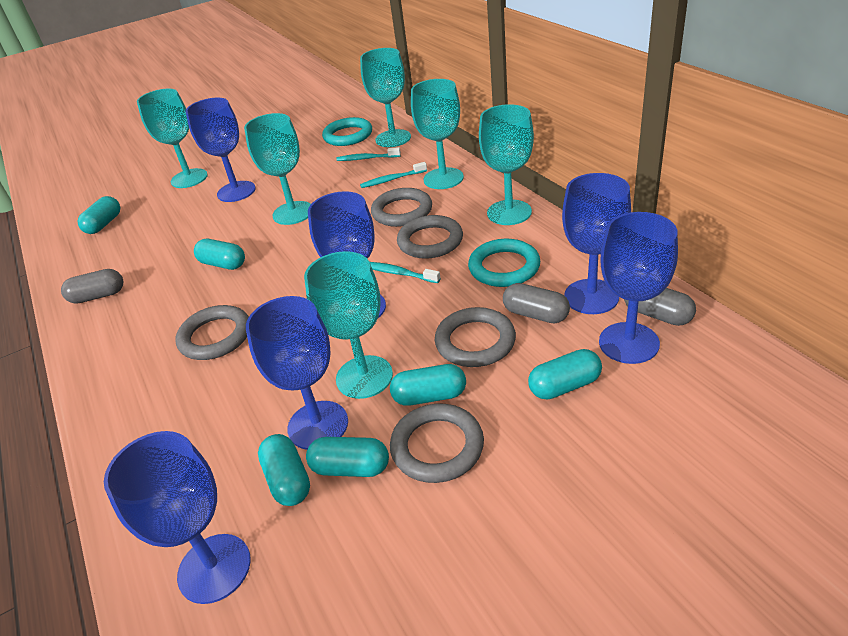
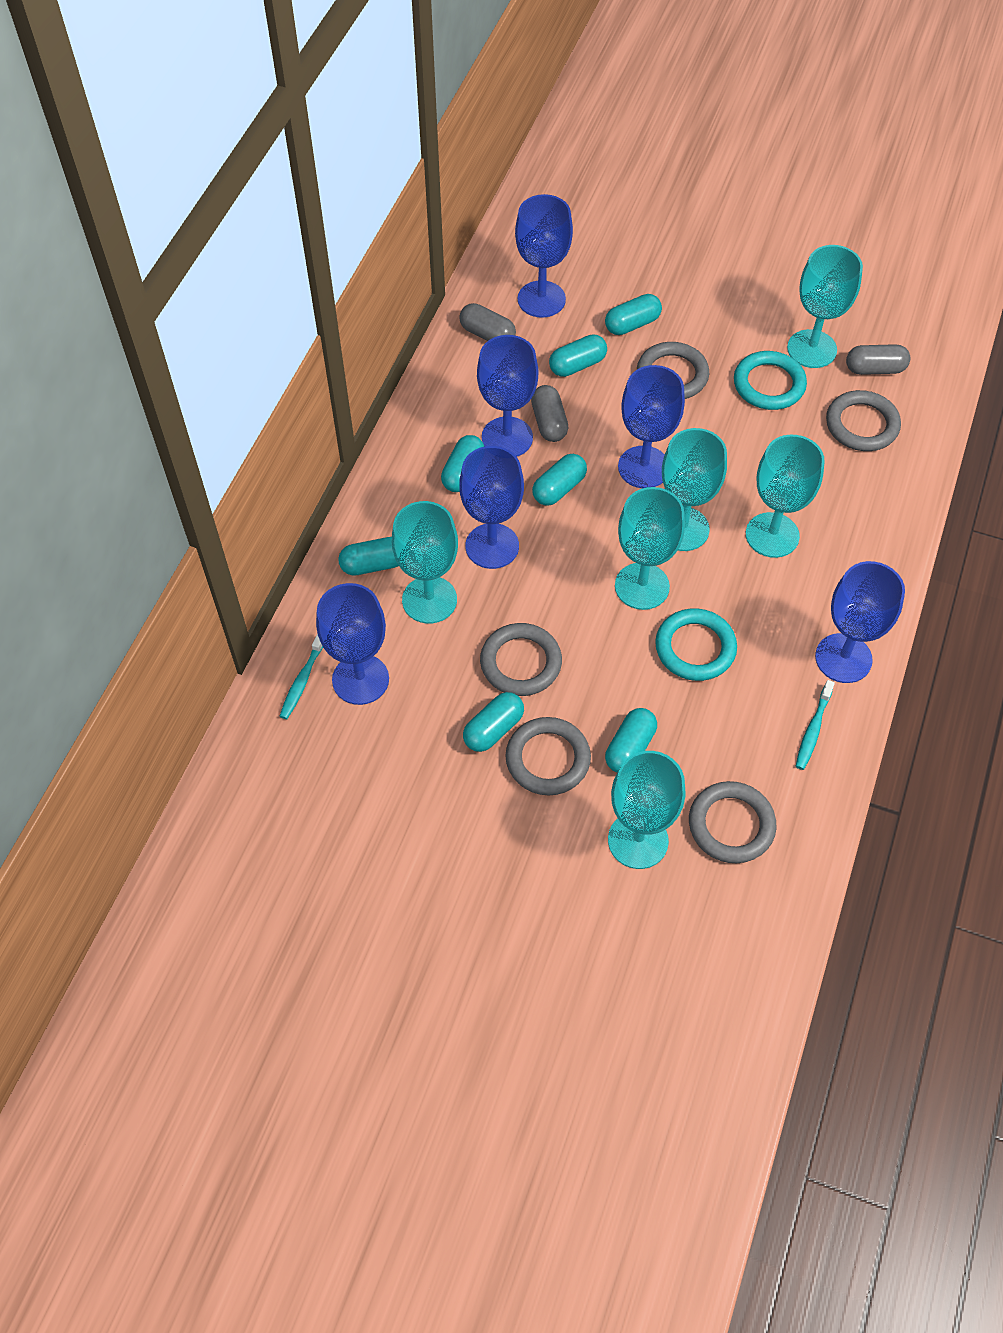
turquoise capsule: [78,196,120,234] [194,239,245,270] [258,434,310,506] [306,437,389,477] [390,364,466,406] [528,349,602,399] = 6 -> [338,537,399,576] [441,435,484,492] [463,692,524,752] [532,454,587,506] [549,334,607,377] [605,294,662,335] [605,708,657,772] = 7
turquoise toothbrush: [336,147,401,161] [360,162,427,188] [370,262,441,283] = 3 -> [279,634,323,719] [796,680,835,770] = 2

